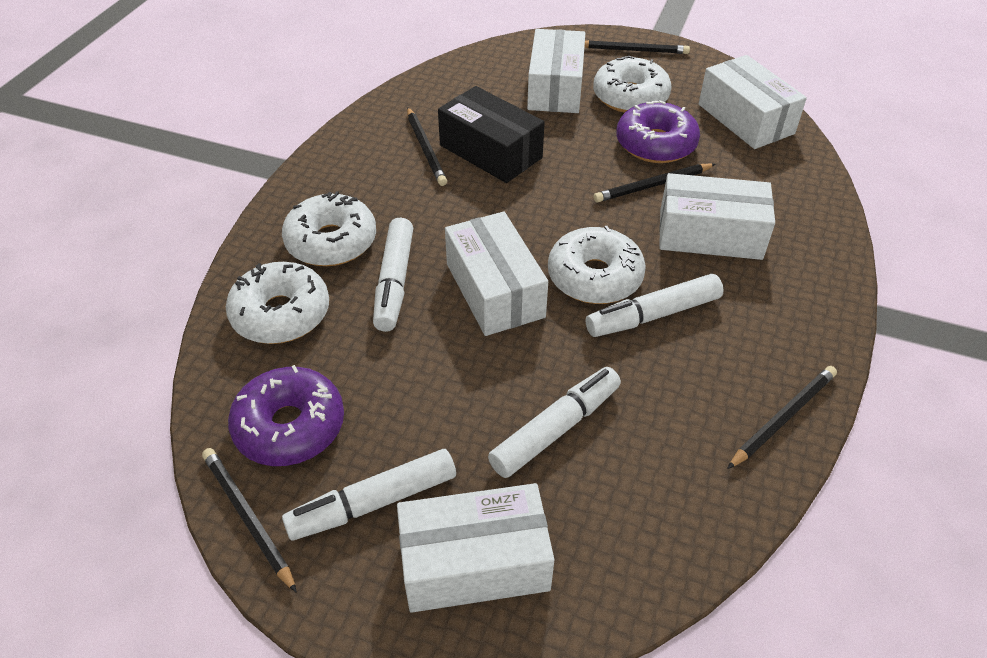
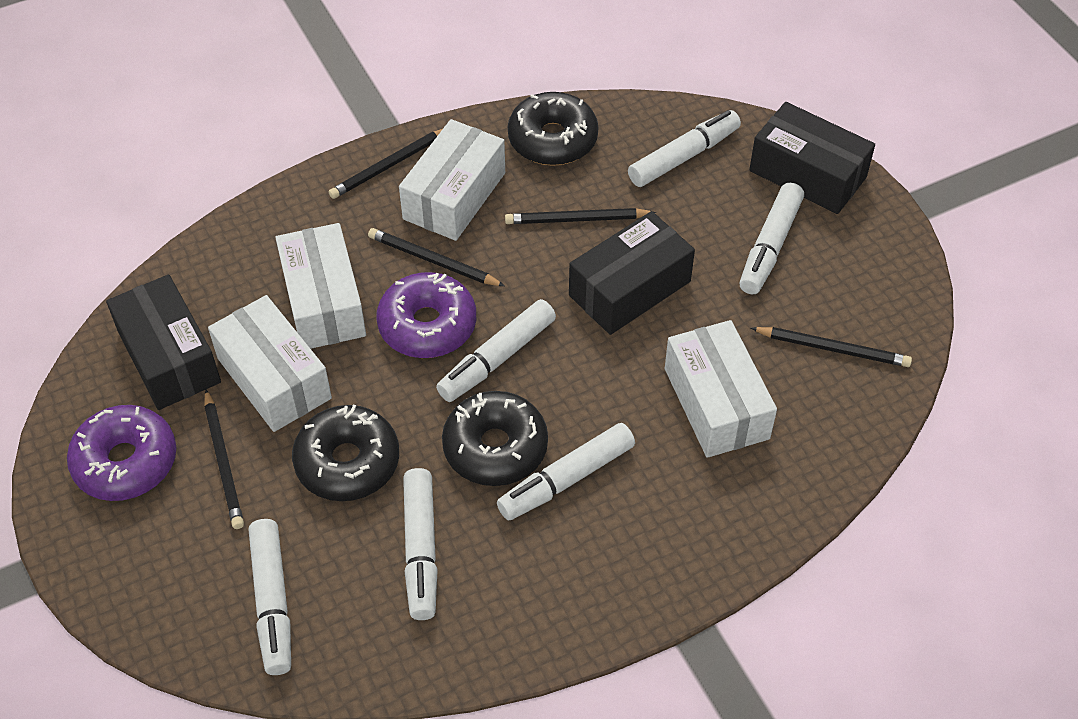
black box: [438,86,545,183] = 1 -> [106,275,221,410] [569,211,695,335] [749,102,875,214] = 3
black donut: none = 0 -> [292,405,399,501] [442,391,548,486] [508,92,599,166] = 3
white box: [397,483,555,613] [445,212,548,336] [527,29,585,113] [659,173,775,260] [699,55,807,149] = 5 -> [208,295,332,432] [275,223,366,349] [399,119,505,241] [665,320,777,458] = 4
white donut: [226,262,329,344] [282,191,376,266] [548,226,646,304] [593,56,671,113] = 4 -> none = 0
white marker: [282,449,456,540] [373,218,413,332] [488,367,621,478] [586,274,724,337] = 4 -> [249,519,291,675] [403,468,438,620] [436,299,556,402] [497,423,635,520] [628,110,741,187] [739,183,804,294] = 6

